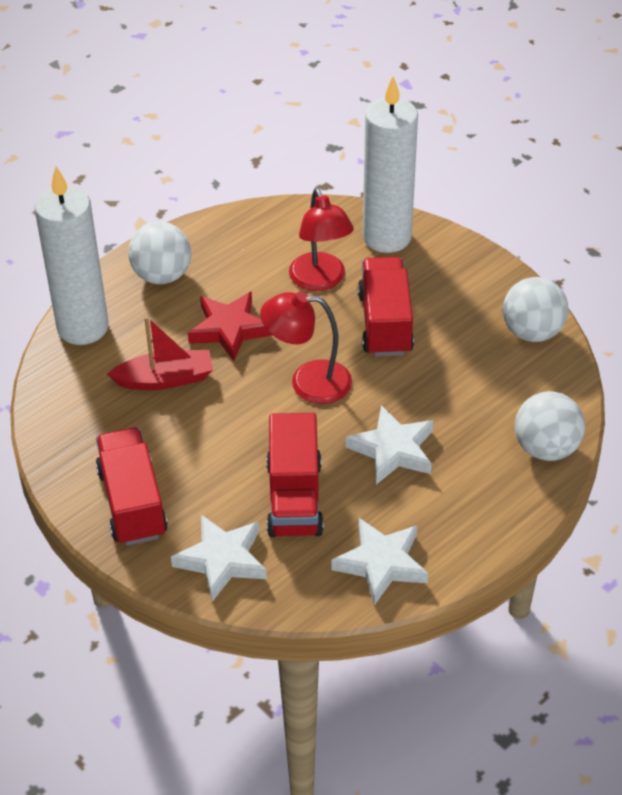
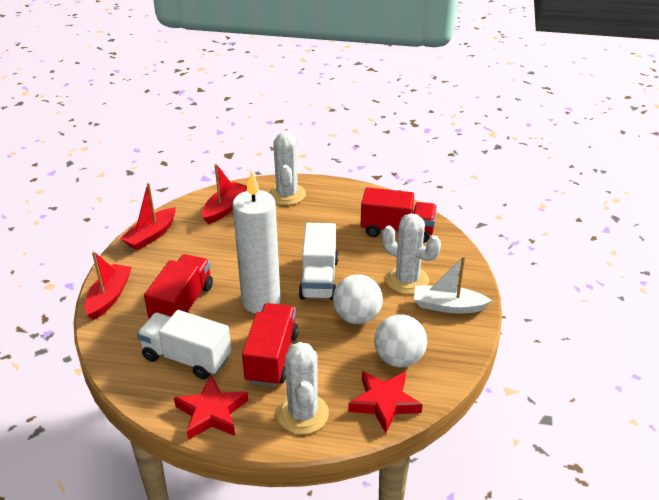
red boat: [107,316,213,390] = 1 -> [85,251,132,320] [120,183,176,250] [202,164,247,224] = 3
red lamp: [260,292,352,404] [289,188,354,291] = 2 -> none = 0
red star: [188,291,273,361] = 1 -> [174,376,248,440] [348,371,423,433] = 2
white ball: [128,222,191,284] [503,277,568,342] [515,391,585,461] = 3 -> [333,274,383,324] [374,314,427,367] = 2
white boat: none = 0 -> [414,256,492,314] = 1
white cactus: none = 0 -> [269,132,306,205] [277,342,329,434] [382,213,441,294] = 3
white candle: [34,167,109,345] [363,76,418,253] = 2 -> [232,171,281,314] = 1
white star: [171,515,267,602] [332,518,428,605] [346,405,433,485] = 3 -> none = 0
white truck: none = 0 -> [137,310,231,380] [299,223,338,300] = 2

